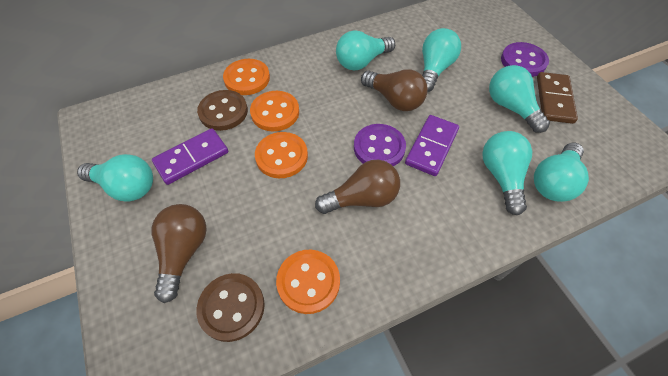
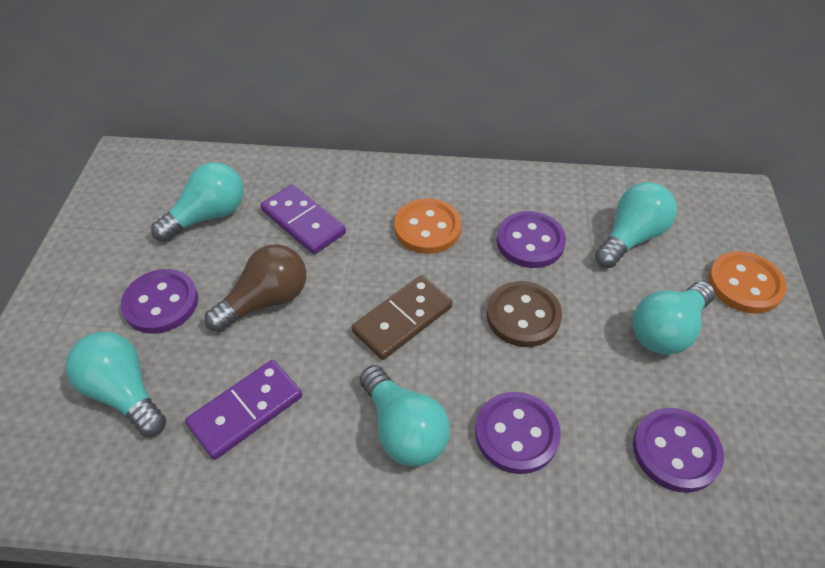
brown button: [197,90,248,131] [197,273,265,342] = 2 -> [486,281,562,347] = 1
brown light bulb: [151,204,207,303] [315,160,400,214] [361,69,428,111] = 3 -> [205,244,306,332] = 1
orange button: [223,59,270,95] [250,91,299,131] [255,132,308,178] [276,250,340,314] = 4 -> [394,198,461,254] [708,251,787,313] = 2
purple button: [354,124,406,166] [501,42,549,77] = 2 -> [121,269,198,334] [475,392,561,474] [496,211,566,268] [633,408,724,493] = 4
turquoise light bulb: [77,154,153,201] [336,30,395,70] [422,28,461,92] [482,131,532,215] [489,65,550,133] [534,143,589,202] = 6 -> [65,332,166,437] [151,162,243,242] [360,365,450,467] [595,182,677,268] [633,281,715,355] = 5

